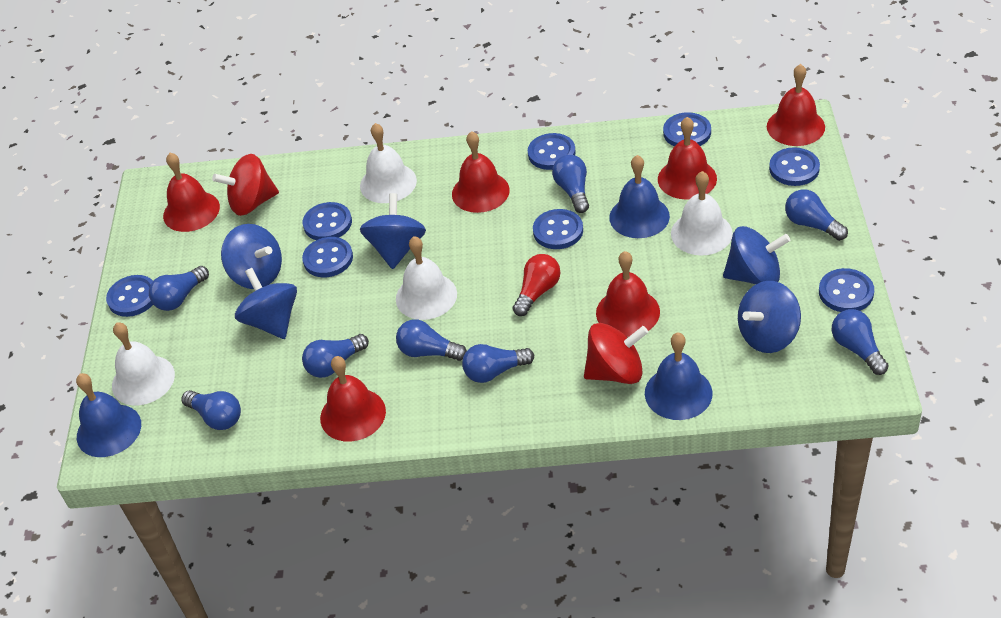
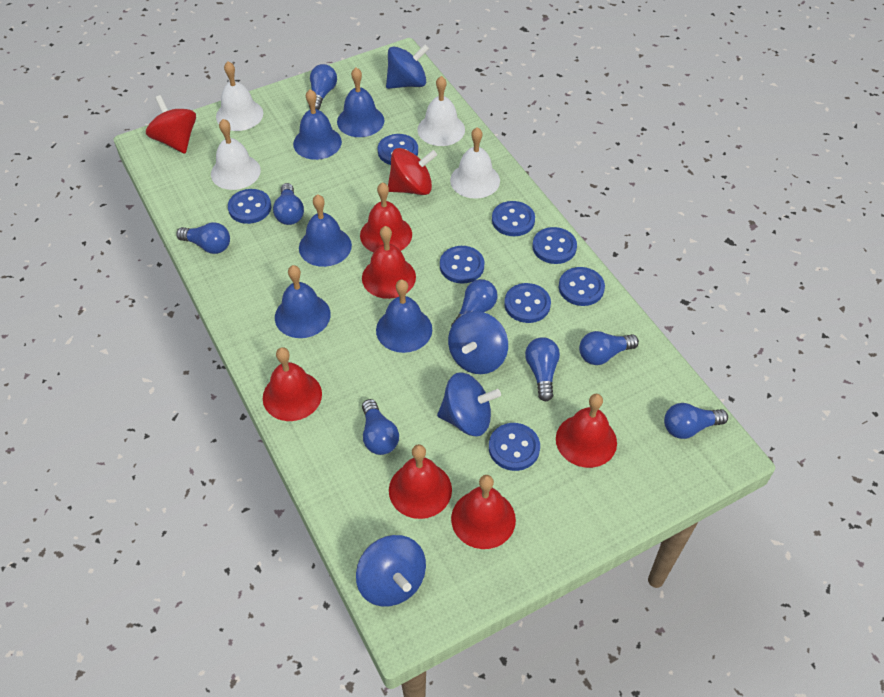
blue bell: [76,373,141,457] [609,155,670,238] [645,333,712,420] = 3 -> [275,265,331,338] [293,89,342,160] [299,194,352,267] [337,68,384,137] [376,280,432,353] = 5
blue spinning top: [221,224,282,289] [235,268,297,339] [360,193,426,269] [723,226,790,285] [738,281,801,353] = 5 -> [356,535,426,606] [386,44,429,89] [437,372,501,436] [448,311,508,374] = 4
red light bulb: [513,254,560,316] = 1 -> none = 0

